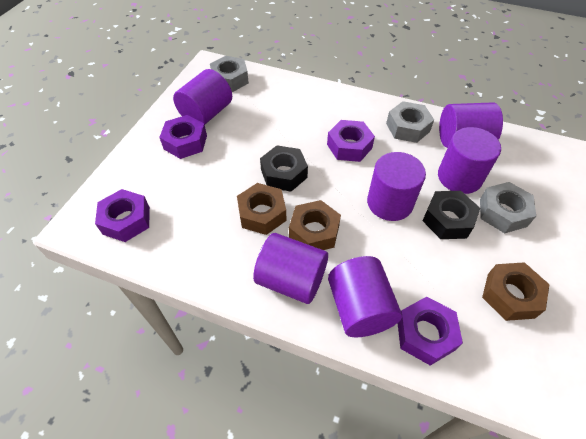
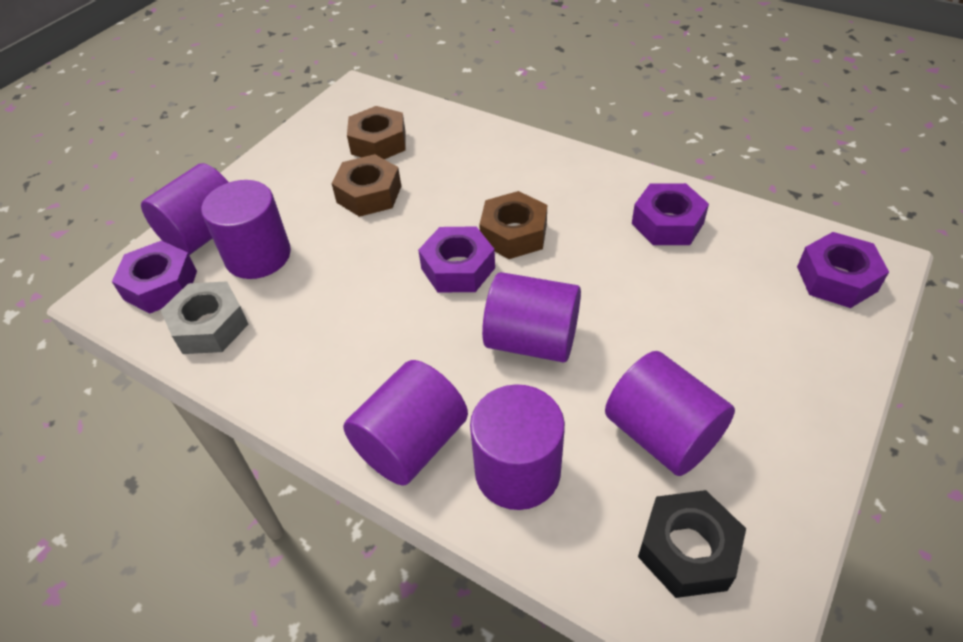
black nut: [260,145,308,191] [423,191,480,239] = 2 -> [638,490,746,598] = 1
grey nut: [210,56,249,92] [386,101,434,143] [480,182,536,233] = 3 -> [161,281,248,354] = 1

